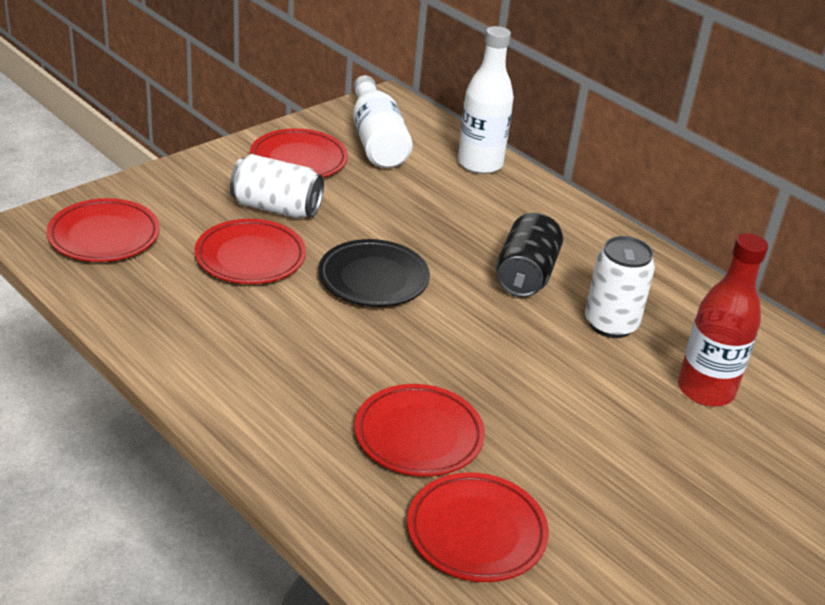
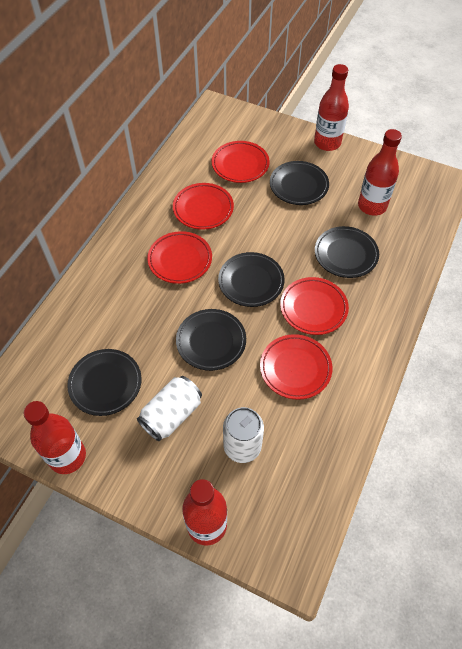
black can: [496,213,563,297] = 1 -> none = 0
black plate: [318,239,430,307] = 1 -> [67,349,141,416] [176,309,246,371] [218,252,285,307] [270,161,329,205] [315,226,379,278] = 5
red bottle: [678,233,768,407] = 1 -> [24,401,86,474] [182,479,227,546] [314,64,349,151] [358,129,402,216] = 4
white bottle: [353,75,413,168] [458,26,514,174] = 2 -> none = 0

